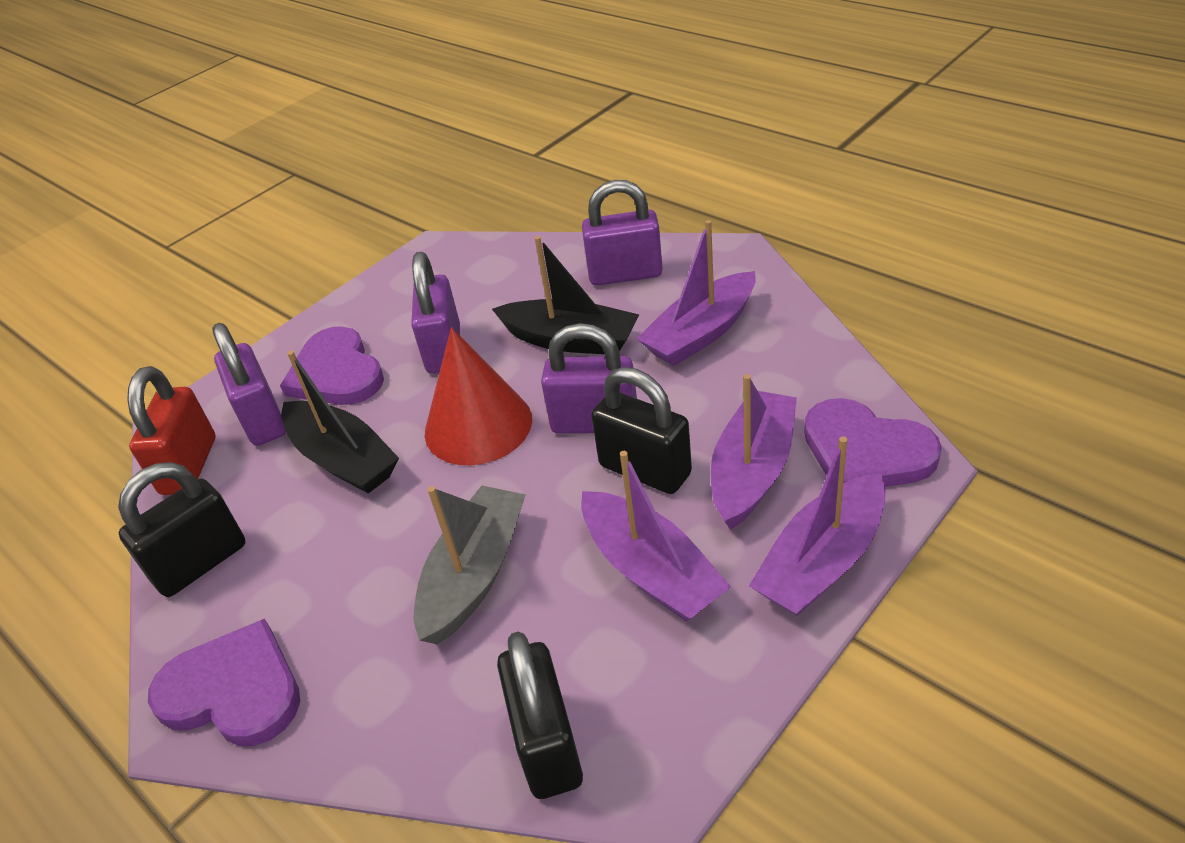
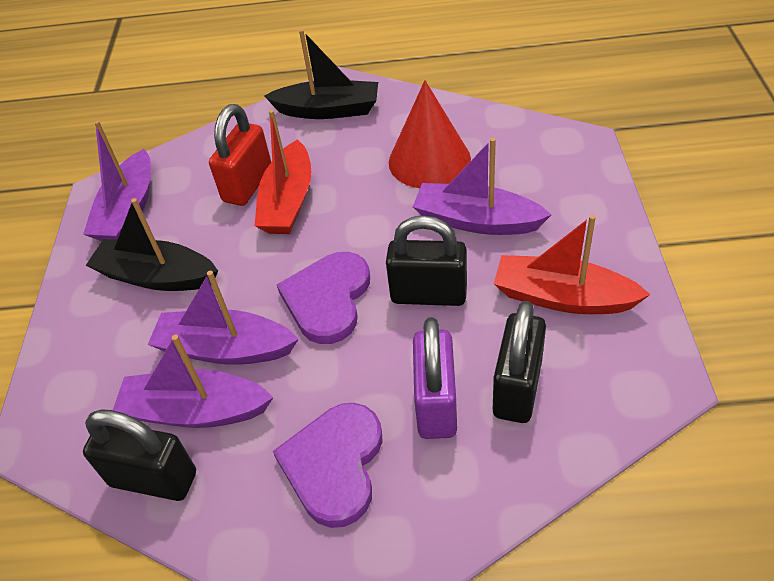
grey boat: [414,486,526,644] = 1 -> none = 0
purple heart: [148,619,300,746] [280,326,384,405] [804,398,942,487] = 3 -> [273,403,383,528] [277,252,370,344] = 2
purple padlock: [212,323,286,446] [411,252,460,374] [541,323,637,434] [582,180,663,286] = 4 -> [413,318,457,439] = 1
red boat: none = 0 -> [254,110,311,234] [494,215,651,314] = 2

